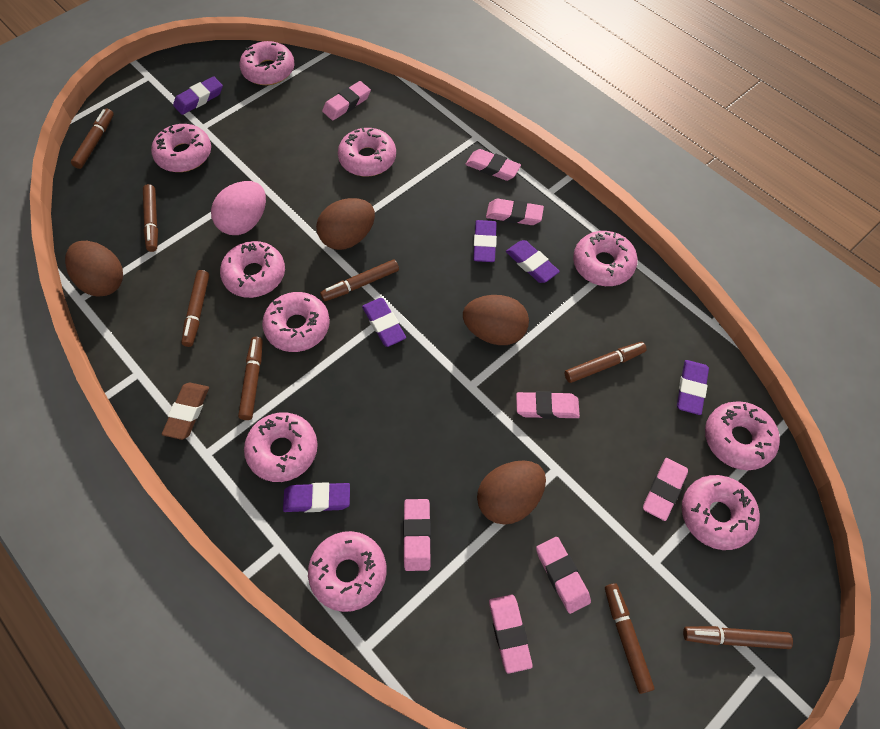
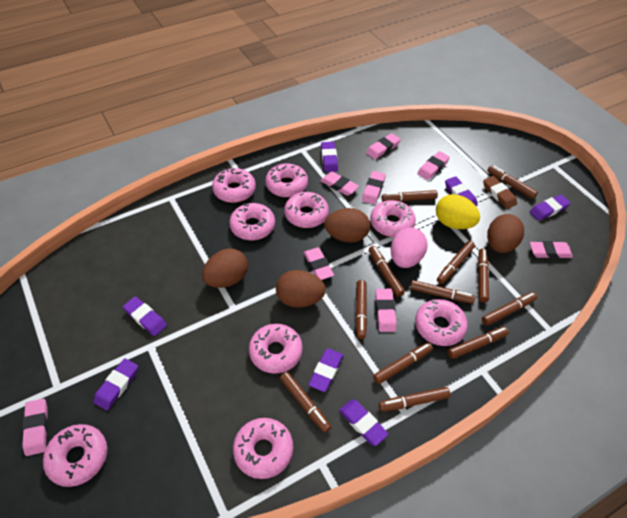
brown marker: [71,109,114,169] [143,184,158,252] [181,270,209,347] [238,337,263,420] [320,259,399,301] [565,342,647,383] [605,583,654,694] [683,626,793,649] = 8 -> [280,372,331,433] [356,280,367,339] [369,246,405,297] [373,342,433,384] [379,387,451,412] [382,190,438,201] [410,280,475,304] [437,241,475,284] [448,327,509,359] [478,248,489,302] [482,292,537,326] [487,165,538,199] = 12
pink donut: [151,124,211,172] [220,241,285,298] [240,41,295,85] [244,413,318,482] [262,292,330,352] [308,531,387,612] [338,127,396,177] [573,231,638,286] [682,475,760,550] [705,401,780,470] = 10 -> [43,424,107,487] [212,168,256,203] [229,203,275,240] [233,418,293,479] [249,324,303,374] [265,163,308,197] [284,192,329,228] [370,200,416,237] [415,299,468,346] = 9
purple eraser: [173,76,223,115] [283,482,350,512] [362,298,406,347] [473,220,497,262] [506,240,560,283] [677,360,709,415] = 6 -> [94,358,138,410] [123,296,167,336] [308,348,343,392] [321,142,338,172] [339,399,388,446] [445,176,478,206] [530,194,571,221] = 7
yellow egg: none = 0 -> [436,194,480,229] = 1

